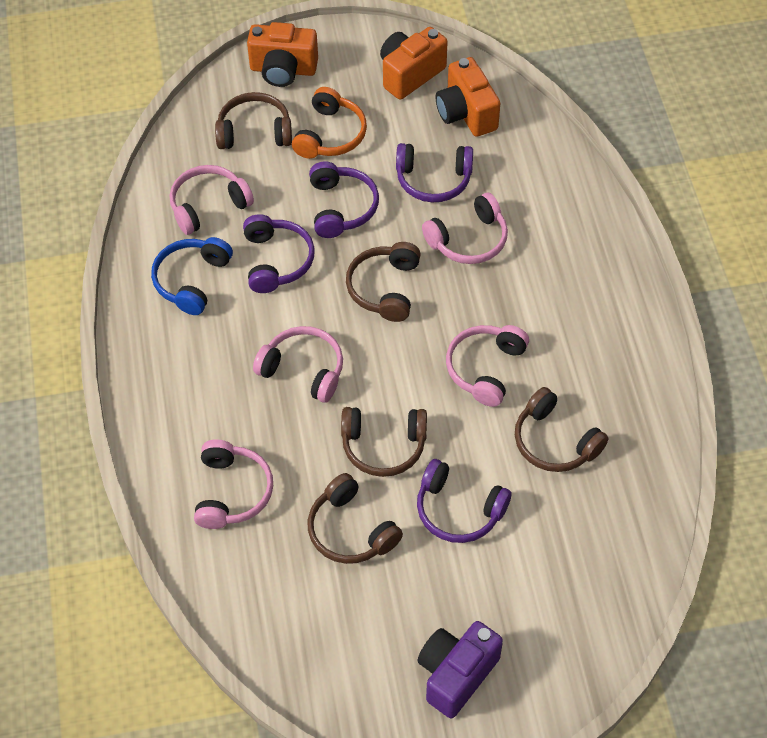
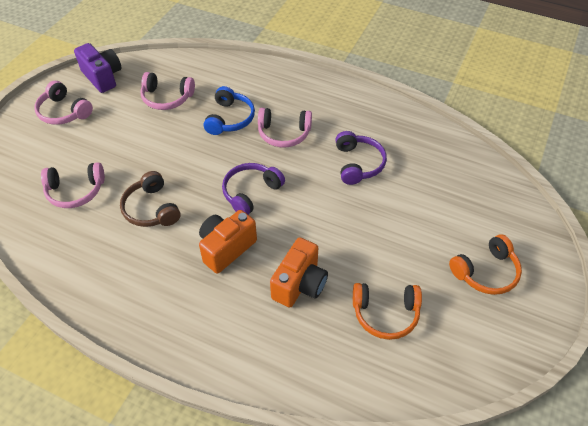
brown headphones: [215,92,292,149] [308,473,403,564] [341,407,427,477] [346,242,421,322] [515,387,608,472] = 5 -> [120,171,181,227] = 1
orange camera: [247,22,318,87] [380,27,448,100] [435,57,500,137] = 3 -> [199,210,257,274] [270,237,328,307] = 2
orange headphones: [292,87,367,159] = 1 -> [353,283,422,340] [449,234,522,295] = 2
pink headphones: [170,165,254,235] [194,439,273,529] [253,326,343,403] [422,193,508,264] [446,325,529,407] = 5 -> [34,81,93,125] [41,162,105,208] [140,72,195,110] [258,108,312,147] = 4
purple headphones: [243,214,315,293] [309,162,379,238] [396,143,473,202] [417,459,511,543] = 4 -> [222,163,285,215] [335,131,387,185] = 2

